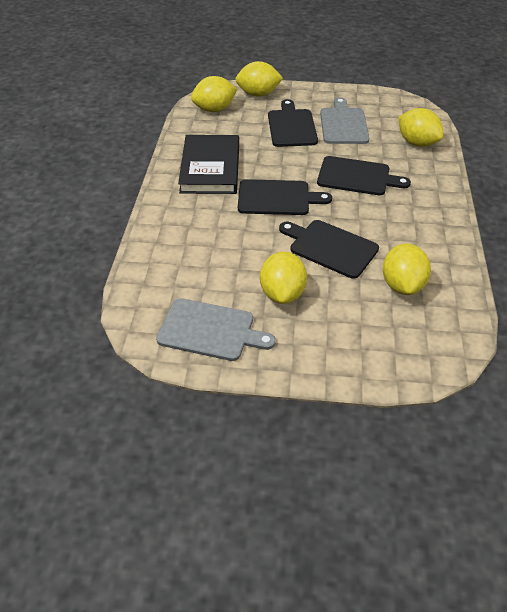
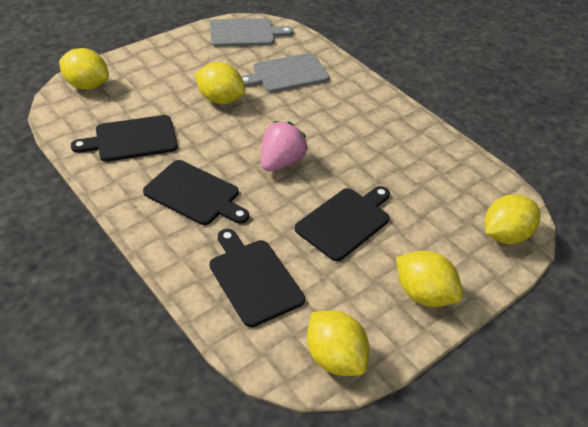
black book: [178,135,239,194] = 1 -> none = 0
pink strawberry: none = 0 -> [261,121,308,172] = 1

